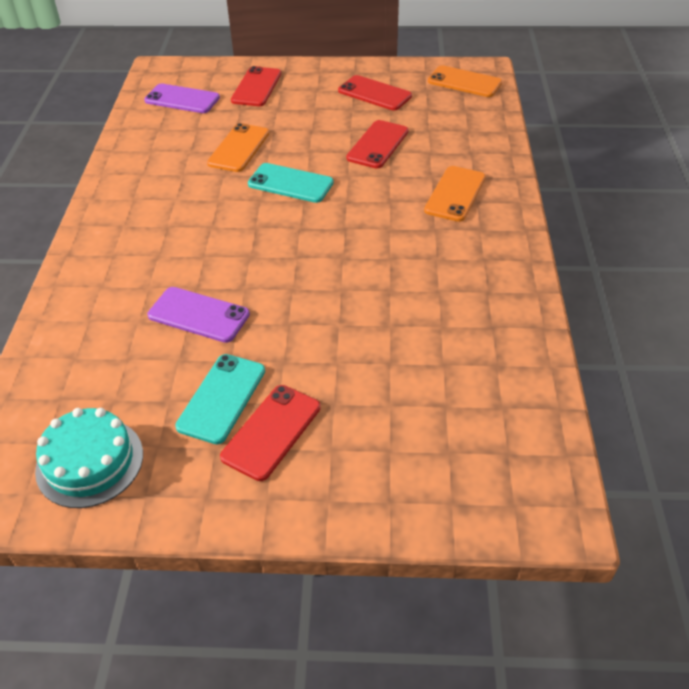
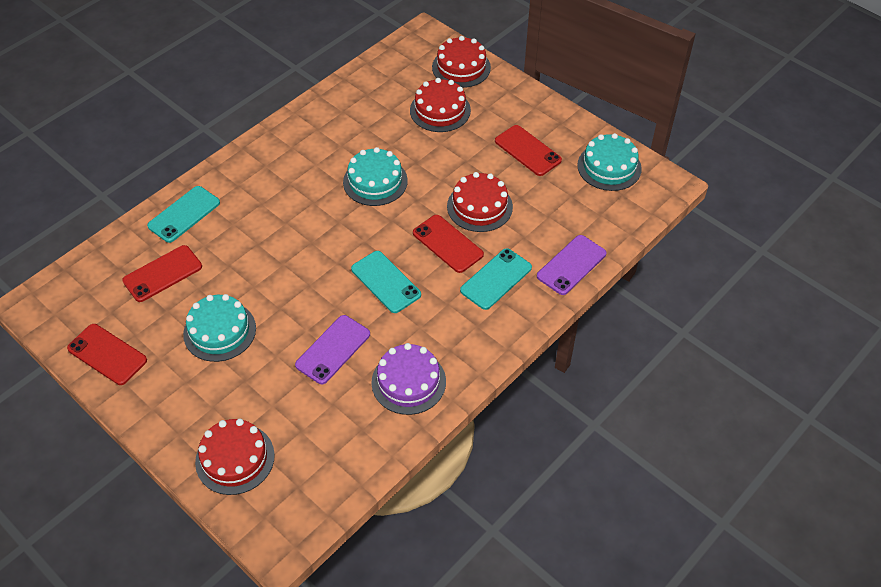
orange phone: [207,123,269,172] [424,166,486,222] [428,65,502,97] = 3 -> none = 0
purple cake: none = 0 -> [371,343,446,415] = 1
red cake: none = 0 -> [195,419,275,495] [410,78,471,132] [432,36,491,88] [447,172,513,232] = 4
turquoise cake: [35,408,143,508] = 1 -> [183,294,256,362] [343,147,408,206] [577,133,642,191] = 3
turquoise phone: [175,354,265,444] [248,163,334,203] = 2 -> [147,186,220,243] [351,251,421,313] [460,248,532,310] = 3

